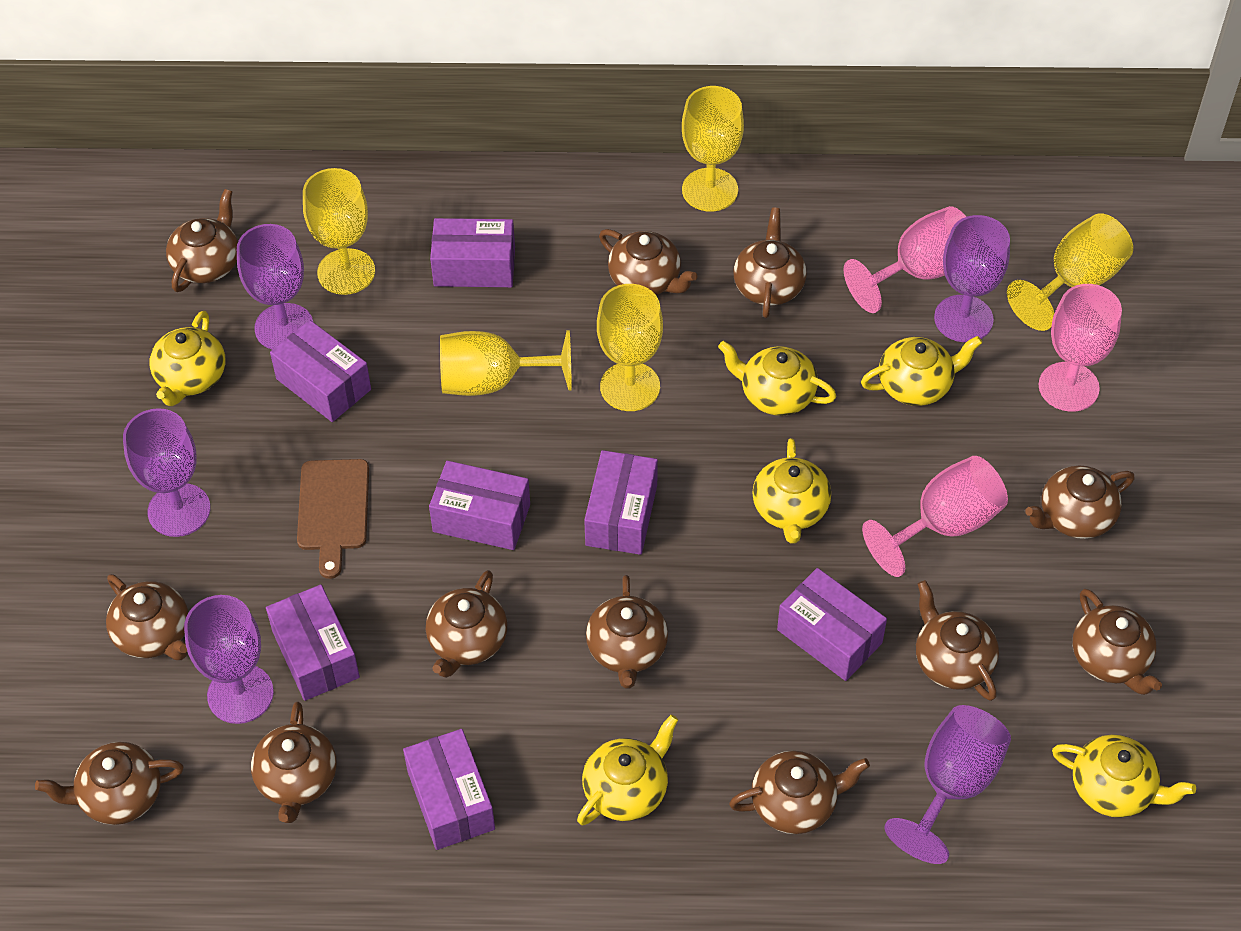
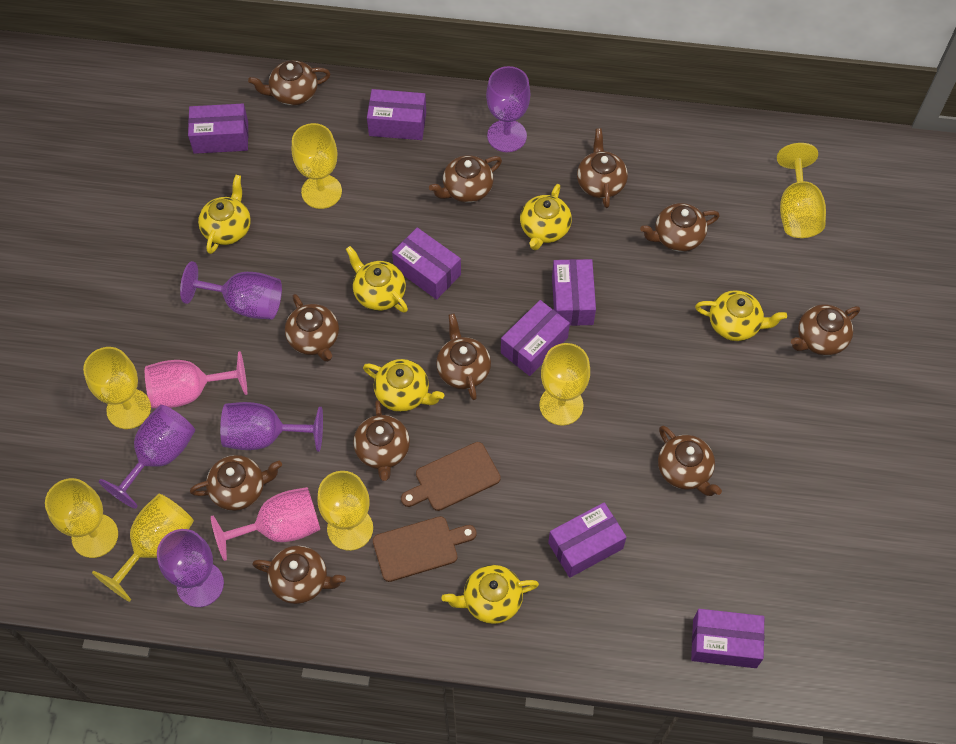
brown cutting board: [297,459,369,579] = 1 -> [373,516,477,582] [401,442,501,511] = 2
brown teapot: [35,742,184,825] [106,574,188,660] [166,189,238,292] [251,702,337,823] [426,570,507,678] [586,575,668,689] [599,229,697,295] [729,751,870,834] [733,208,807,318] [916,580,999,701] [1025,466,1135,539] [1073,589,1162,695] = 12 -> [190,455,282,511] [248,60,330,106] [252,546,346,604] [285,294,339,362] [353,400,410,481] [429,155,502,203] [436,314,491,400] [577,128,628,208] [640,203,720,252] [658,426,722,496] [791,304,860,356] = 11
pink goblet: [844,206,966,313] [862,456,1008,577] [1038,284,1122,412] = 3 -> [145,351,247,408] [211,487,320,561] = 2
yellow goblet: [303,168,375,295] [440,330,572,396] [597,284,663,411] [682,86,744,211] [1007,213,1133,331] = 5 -> [45,478,118,558] [83,347,151,429] [92,494,194,602] [292,123,342,209] [317,471,373,551] [539,343,590,425] [777,143,826,238] = 7

